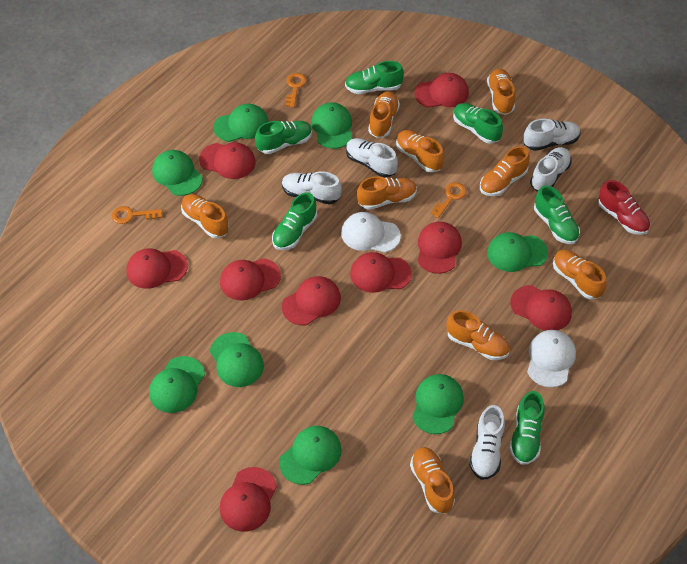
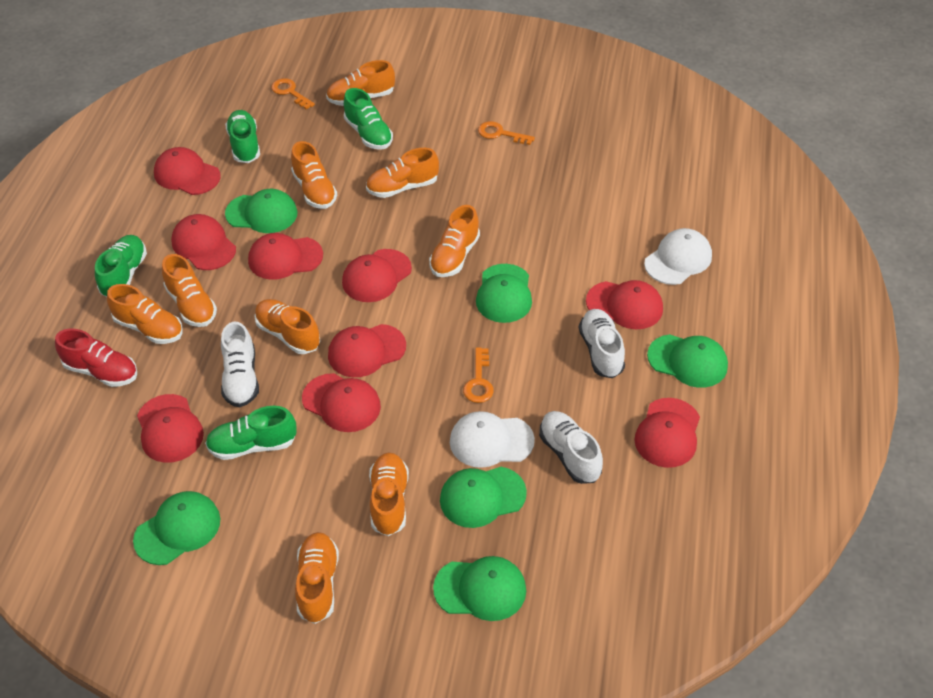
green cap: [149,356,205,413] [152,150,203,196] [210,332,264,387] [213,104,269,142] [279,426,342,485] [311,102,352,149] [412,374,464,434] [487,232,548,272] = 8 -> [133,491,220,565] [225,189,298,233] [433,556,526,621] [440,467,527,528] [476,264,532,323] [647,334,728,388] = 6
green shoe: [255,121,312,154] [272,192,317,250] [345,61,404,94] [453,103,503,144] [509,391,544,465] [534,185,580,244] = 6 -> [95,235,147,297] [205,406,297,460] [225,110,260,163] [344,88,393,150] = 4
white shoe: [282,171,342,205] [346,138,398,177] [469,405,505,480] [523,119,581,151] [530,147,572,191] = 5 -> [221,322,259,407] [539,411,603,484] [579,309,625,378] = 3

